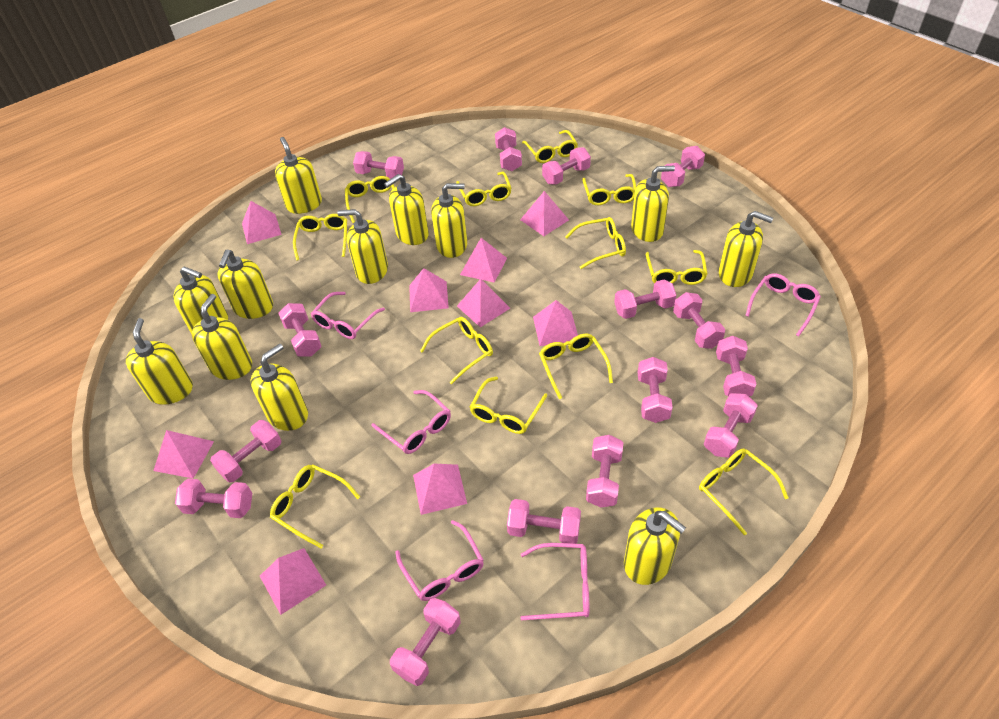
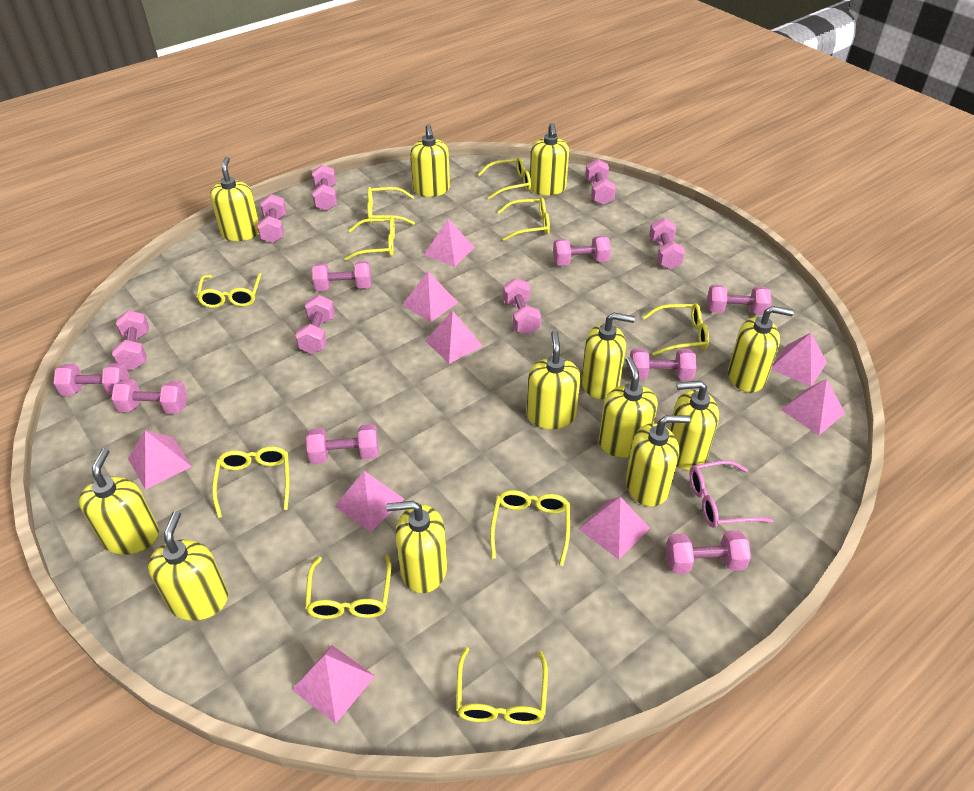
pink glasses: [311,292,385,339] [371,390,451,454] [395,520,484,601] [520,543,589,620] [745,273,821,337] = 5 -> [690,460,773,528] = 1
yellow glasses: [270,464,360,548] [293,214,347,260] [345,176,395,223] [420,317,493,385] [456,172,512,206] [470,376,547,434] [522,130,578,163] [539,334,613,399] [565,217,626,269] [582,174,636,205] [646,250,708,285] [699,449,789,535] = 12 -> [197,273,262,308] [212,446,289,518] [305,555,391,619] [344,217,395,261] [367,187,415,225] [456,647,548,725] [478,157,531,199] [490,490,570,566] [498,197,550,241] [642,303,709,355] = 10

